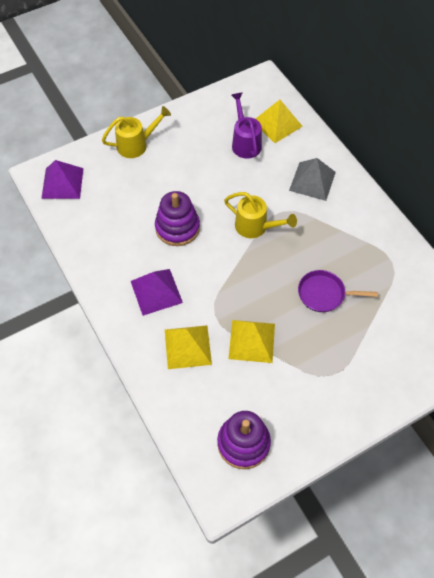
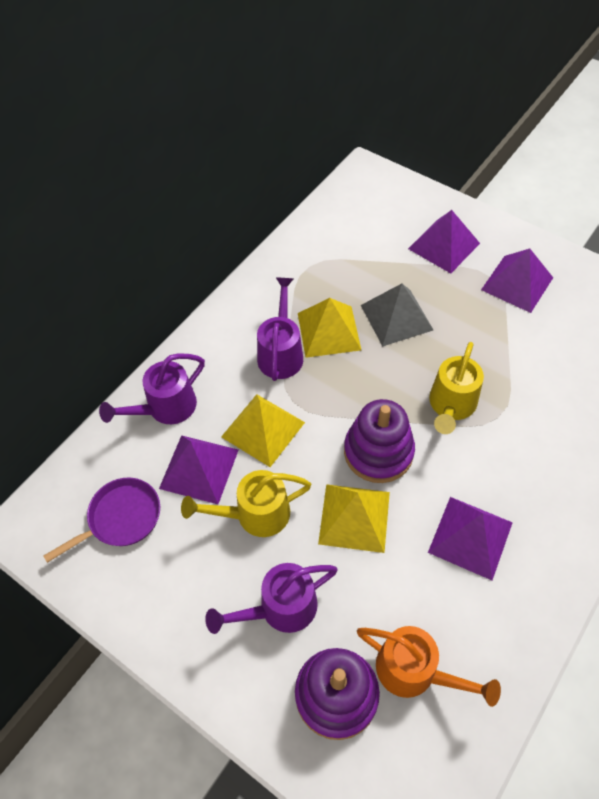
orange watering can: none = 0 -> [357,626,501,707] = 1
purple pyramid: [41,160,84,199] [131,269,183,316] = 2 -> [159,435,238,504] [408,210,480,273] [428,497,513,580] [481,248,553,313] = 4
purple watering can: [231,92,262,159] = 1 -> [99,353,205,424] [205,563,338,634] [257,277,303,381] = 3

